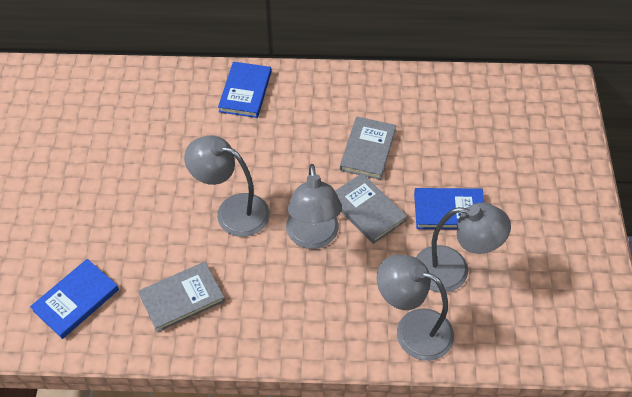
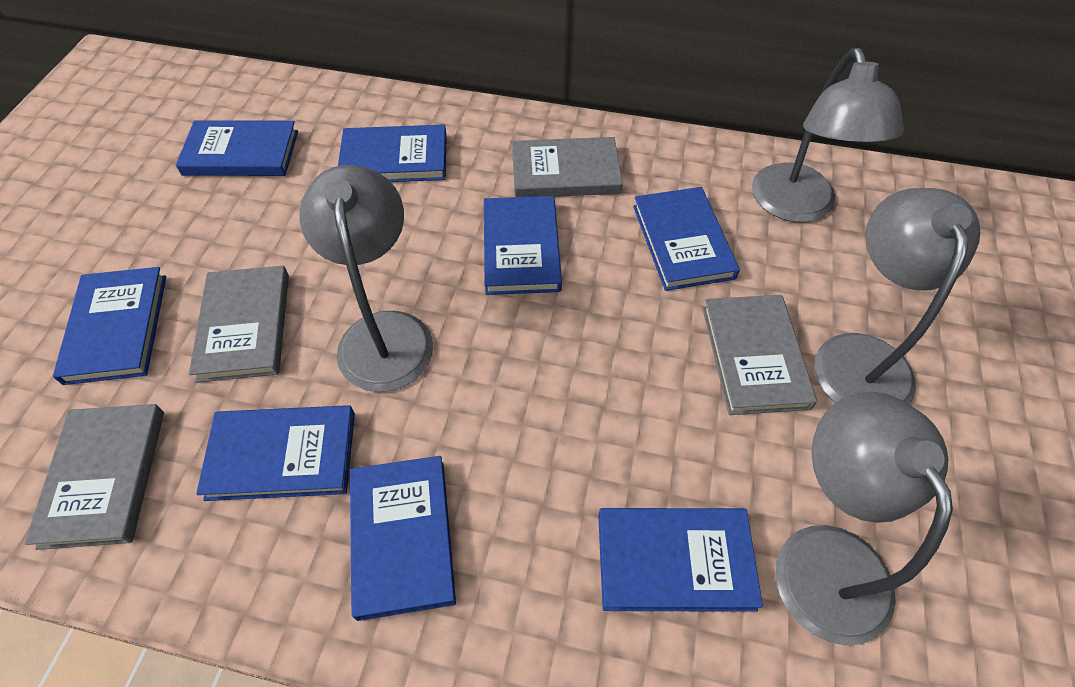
blue book: [30,259,119,339] [218,62,271,118] [414,188,484,229] = 3 -> [53,267,166,385] [176,120,298,176] [196,405,355,501] [338,125,447,182] [350,456,456,621] [484,196,562,295] [598,508,763,612] [633,187,740,291] = 8
grey book: [138,262,225,332] [335,173,407,244] [340,117,396,180] = 3 -> [24,404,164,550] [189,266,289,383] [512,137,623,197] [702,295,817,415] = 4

